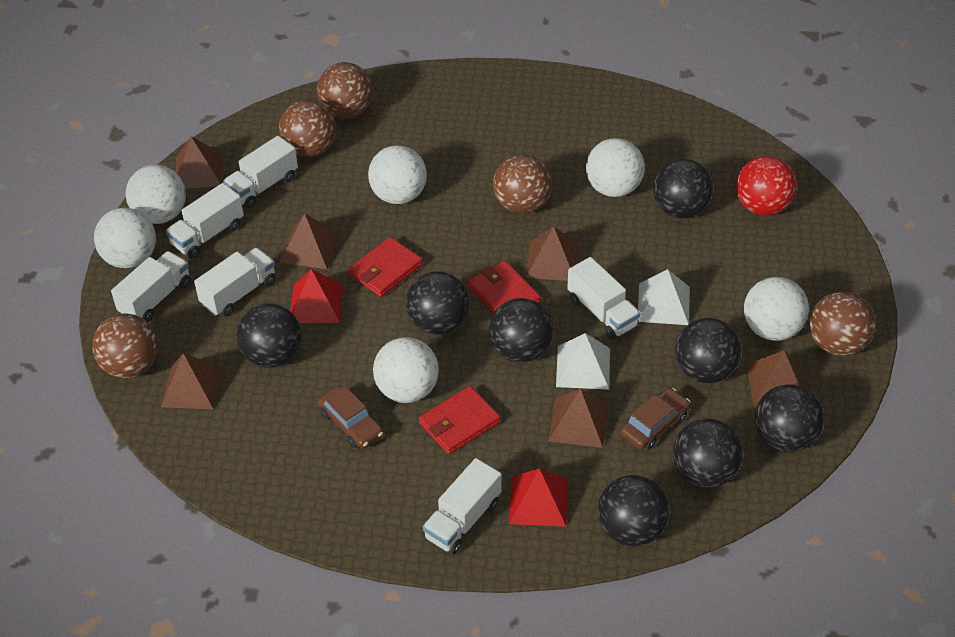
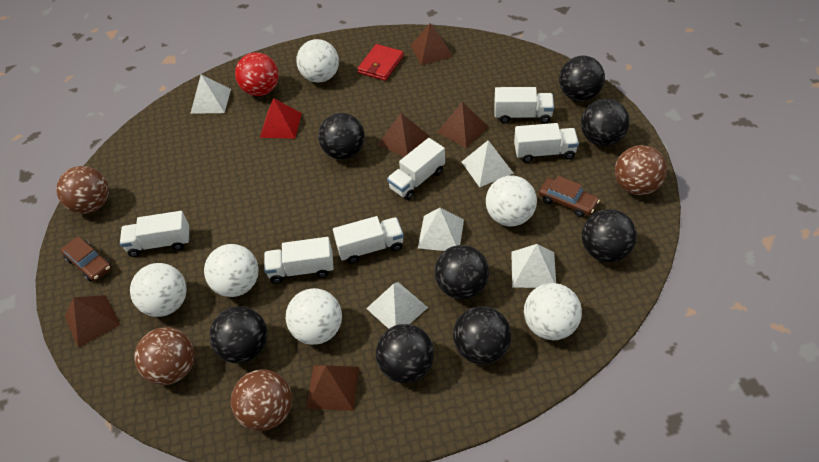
brown ball: [92,313,158,378] [279,100,336,157] [317,62,373,118] [493,154,552,214] [810,292,876,356] = 5 -> [56,166,109,214] [134,327,195,385] [231,369,292,431] [615,145,667,195] = 4
brown pyramid: [161,353,223,410] [175,136,222,189] [280,213,340,269] [526,226,579,281] [548,389,609,448] [746,350,804,406] = 6 -> [65,295,120,348] [306,365,359,411] [378,113,429,157] [411,23,453,65] [437,102,488,148] = 5
red pyramid: [290,269,343,323] [509,468,567,527] = 2 -> [260,98,302,139] = 1
red wallet: [348,237,423,297] [419,386,500,454] [468,261,541,314] = 3 -> [357,44,404,81] = 1
white pyramid: [556,333,610,390] [638,269,690,325] = 2 -> [190,74,231,114] [366,282,428,329] [418,208,464,251] [462,140,514,187] [511,244,556,288] = 5

